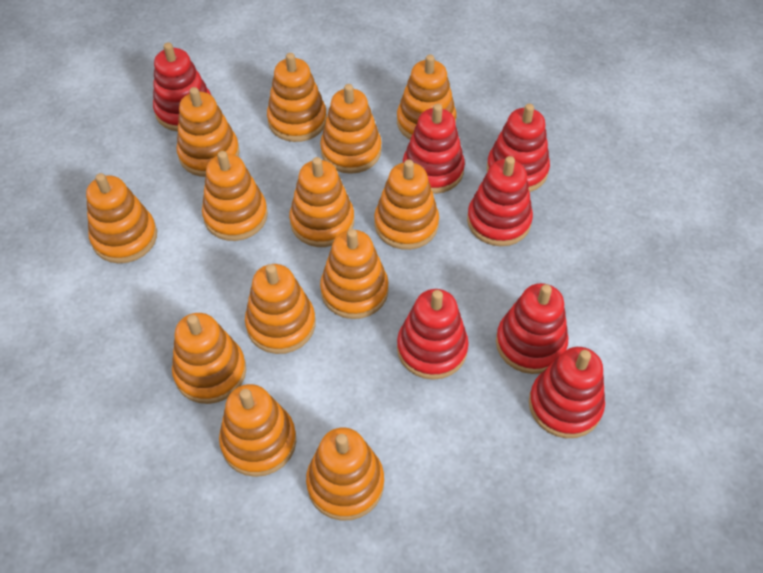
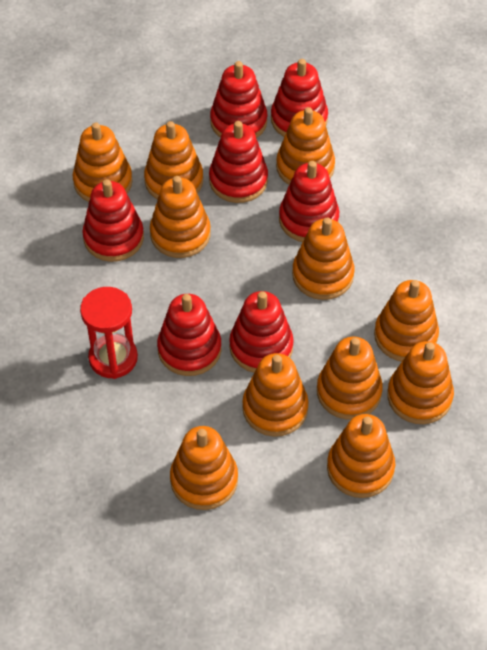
orange stacking toy: [86,173,157,263] [172,313,246,404] [176,87,240,177] [202,151,268,241] [219,384,296,477] [245,264,315,354] [267,53,327,142] [289,157,354,247] [306,427,384,521] [320,84,382,174] [320,229,388,319] [374,159,439,250] [397,55,456,140] = 13 -> [73,122,133,202] [144,121,203,200] [150,176,211,258] [170,426,238,510] [242,353,309,437] [276,107,335,185] [292,218,355,300] [317,337,383,420] [327,414,395,498] [374,280,439,362] [387,341,454,424] = 11
red hourglass: none = 0 -> [80,287,138,379] = 1

